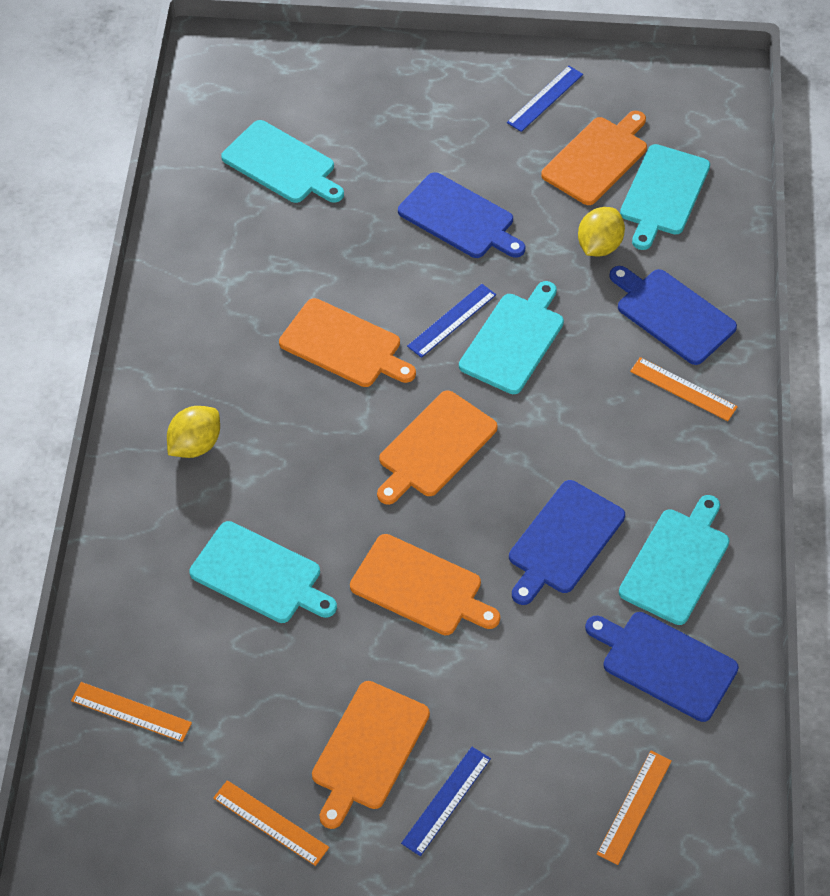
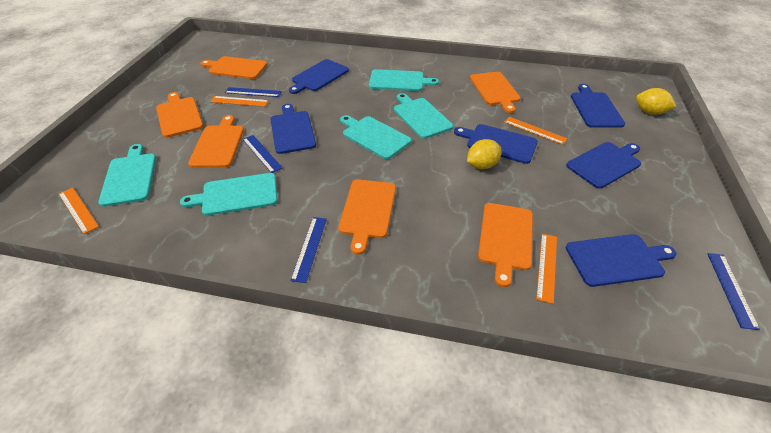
blue cutting board: [398,172,525,258] [509,480,625,605] [585,612,739,722] [609,266,737,365] = 4 -> [270,104,316,154] [289,59,349,94] [454,124,538,164] [566,142,641,189] [566,234,676,287] [571,84,625,128] = 6
blue ruler: [401,747,491,856] [407,284,496,358] [507,66,583,132] = 3 -> [225,87,282,97] [243,135,283,173] [290,217,327,283] [707,253,760,330] = 4
orange cutting board: [279,298,416,387] [312,681,430,829] [350,534,500,635] [377,390,498,505] [541,111,647,205] = 5 -> [156,92,203,138] [188,115,244,168] [200,56,267,79] [338,179,396,255] [470,72,521,113] [478,203,533,287] = 6

